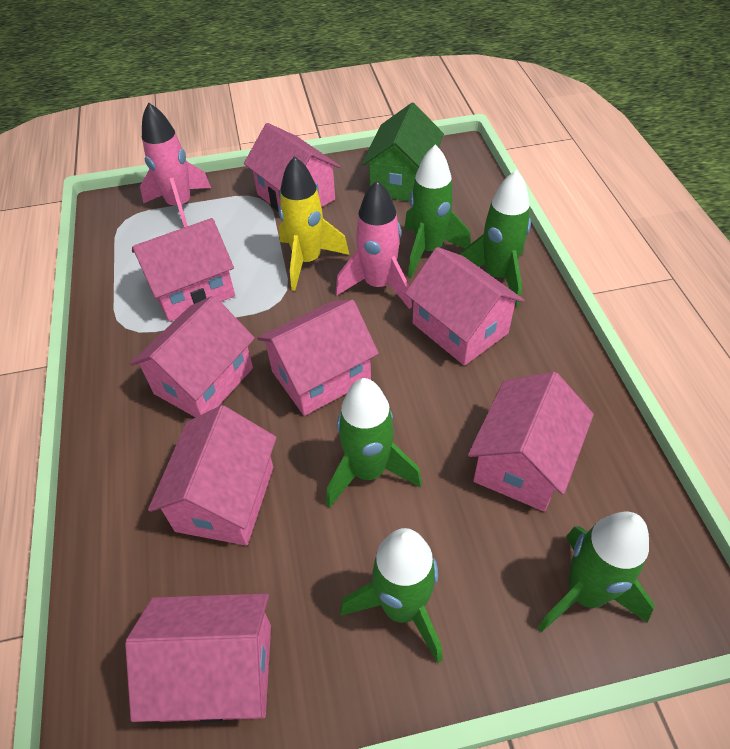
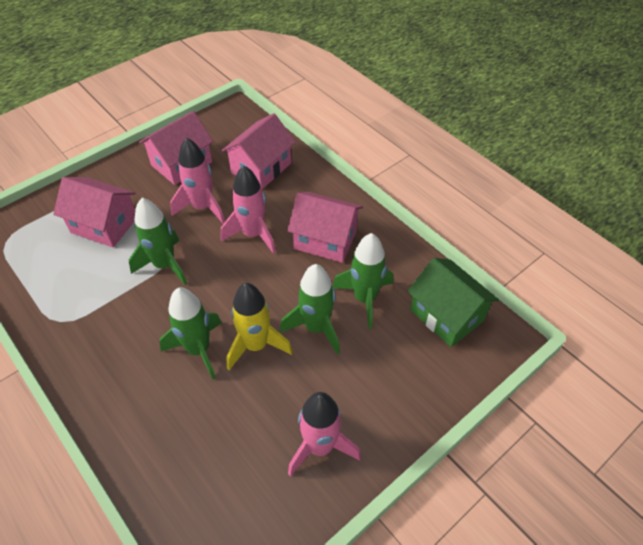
green rocket: [326,378,422,508] [340,528,442,663] [404,144,471,278] [459,170,531,307] [538,511,655,632] = 5 -> [129,198,187,285] [159,287,222,380] [280,264,340,355] [332,233,393,329] = 4
pink house: [125,594,271,723] [130,296,255,418] [132,218,235,322] [148,405,277,546] [244,123,340,211] [257,300,379,416] [405,247,524,366] [468,372,594,512] = 8 -> [53,177,135,248] [139,111,213,185] [222,113,296,189] [287,192,363,263] = 4
pink rocket: [140,102,211,227] [336,180,412,309] = 2 -> [170,138,225,224] [221,166,276,254] [288,392,361,477] = 3

